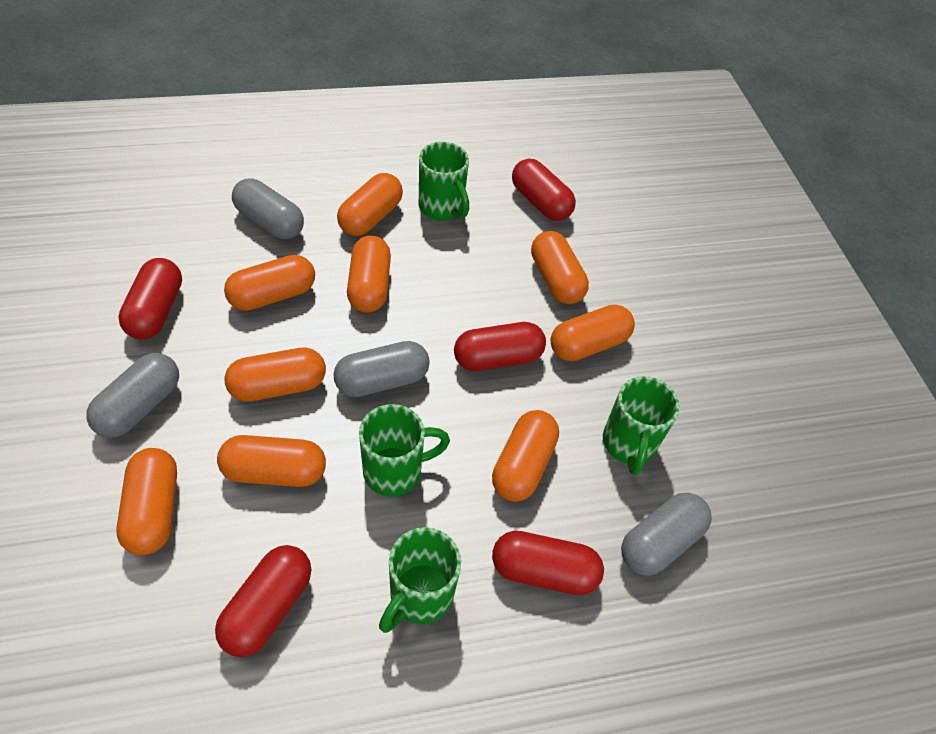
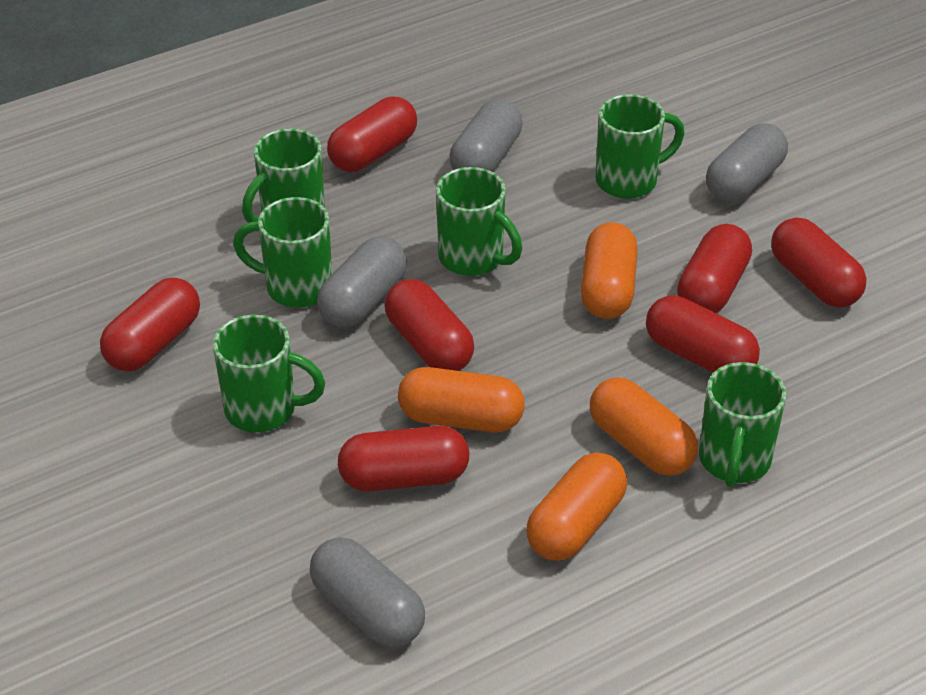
green mug: [359,404,450,497] [379,527,461,633] [419,142,469,220] [603,376,680,475] = 4 -> [213,315,325,433] [233,197,332,308] [242,129,325,223] [436,167,522,276] [595,94,685,199] [699,362,786,488] = 6
orange capsule: [116,448,177,555] [217,435,326,487] [224,255,315,311] [224,347,326,402] [337,173,403,236] [347,236,391,313] [492,410,559,502] [531,231,589,304] [551,305,635,361] = 9 -> [398,367,524,432] [526,452,627,561] [581,222,638,319] [590,377,698,476] = 4
red capsule: [118,258,182,339] [215,545,312,657] [454,322,546,371] [492,531,604,595] [512,159,576,221] = 5 -> [100,278,200,371] [327,97,417,172] [338,426,469,491] [385,279,474,371] [646,295,760,373] [677,224,752,313] [771,217,867,307] = 7

